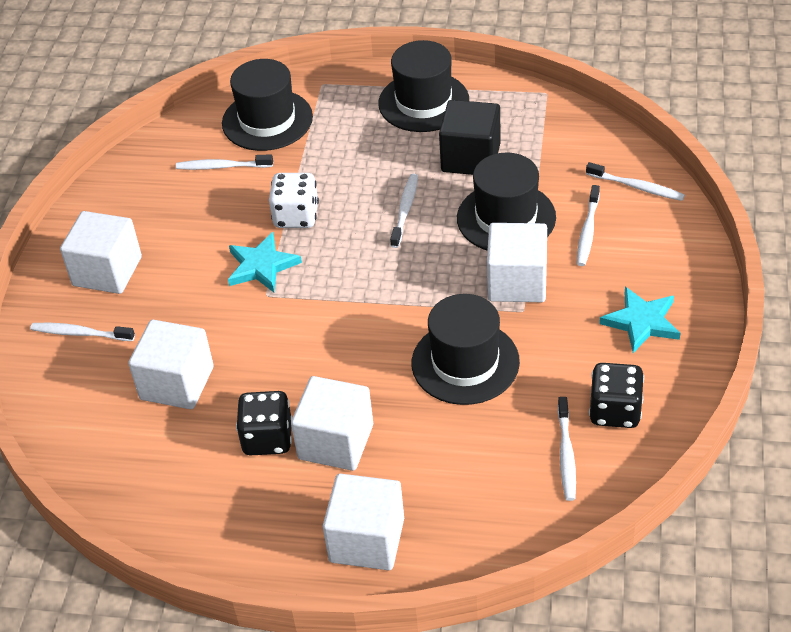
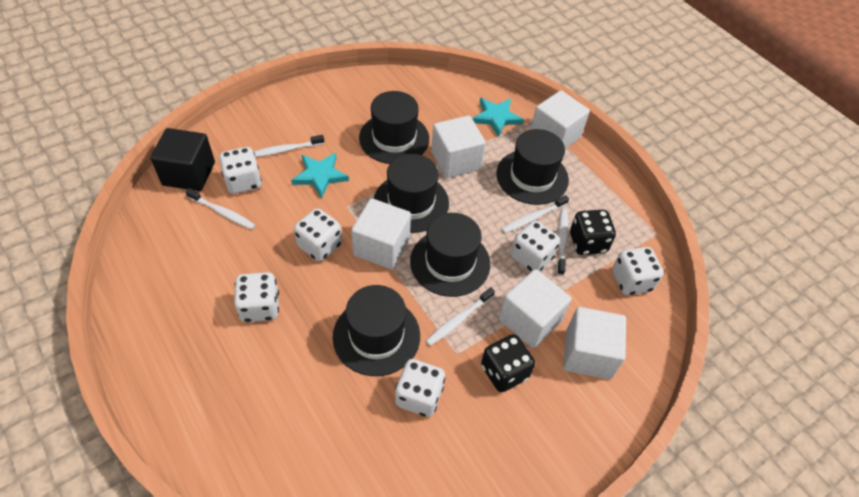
black hat: [222,59,313,151] [378,40,469,132] [412,294,520,405] [457,152,556,251] = 4 -> [333,285,420,376] [359,91,429,164] [374,154,449,233] [410,213,490,297] [496,129,569,205] = 5
white dice: [269,173,319,228] = 1 -> [219,147,262,194] [234,272,279,322] [294,208,342,261] [395,359,445,417] [511,221,560,272] [612,247,664,295] = 6
white toothbrush: [30,323,135,341] [176,155,273,170] [390,174,418,248] [558,397,576,501] [577,185,600,266] [586,162,685,201] = 6 -> [185,188,255,230] [254,135,324,157] [426,287,495,346] [501,195,569,233] [557,209,568,276] = 5

